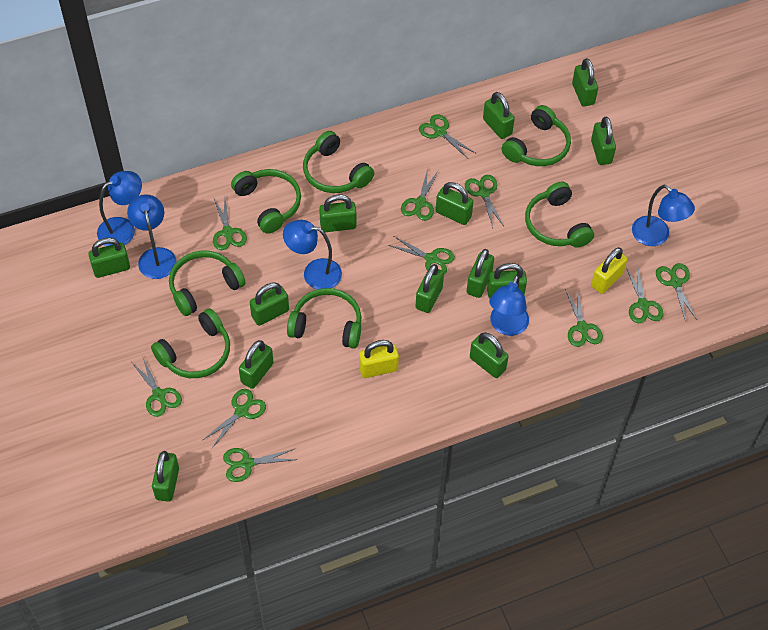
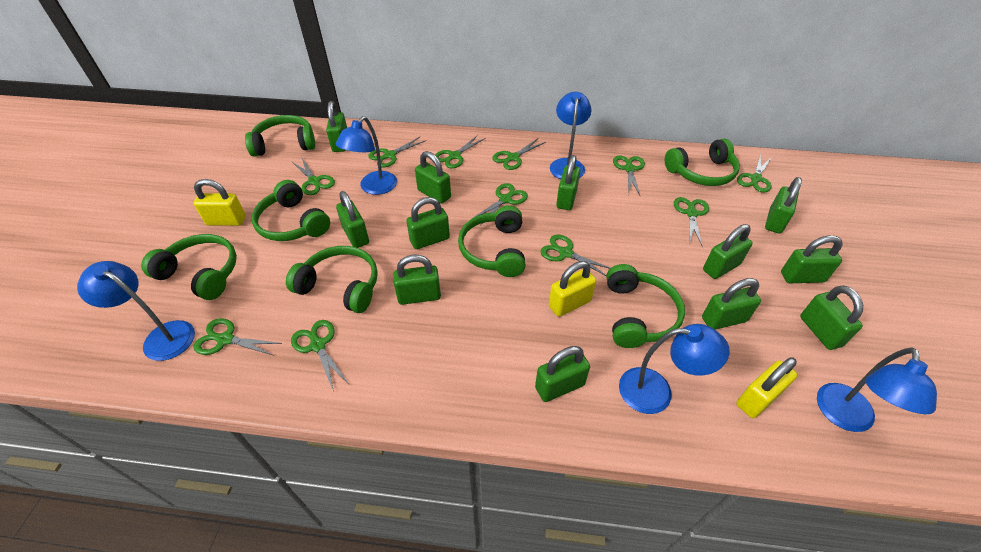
green padlock: [88,238,130,278] [152,451,179,502] [239,340,274,389] [250,282,289,326] [319,194,357,232] [415,264,444,313] [436,182,473,225] [467,249,494,298] [470,332,509,378] [483,92,515,139] [487,263,527,299] [572,58,598,106] [591,116,616,165] = 13 -> [326,101,347,152] [336,191,369,248] [393,255,441,305] [406,197,450,249] [415,151,451,204] [535,346,590,402] [556,155,580,210] [702,278,761,330] [703,224,753,279] [765,177,802,234] [781,235,843,283] [800,285,863,350] = 12
yellow padlock: [359,340,399,378] [591,247,627,294] = 2 -> [193,179,246,226] [549,261,596,317] [736,357,797,418] = 3

